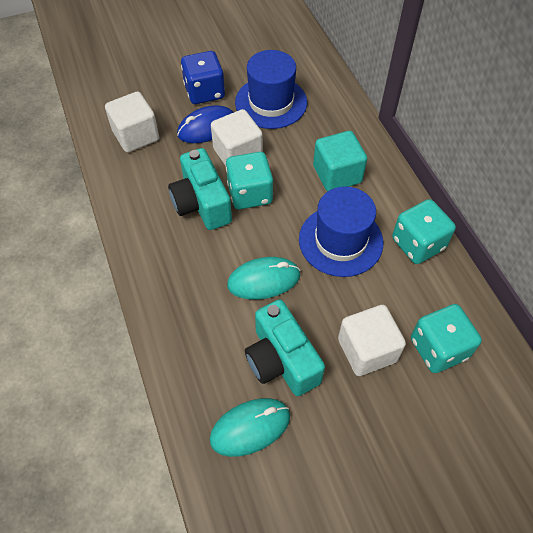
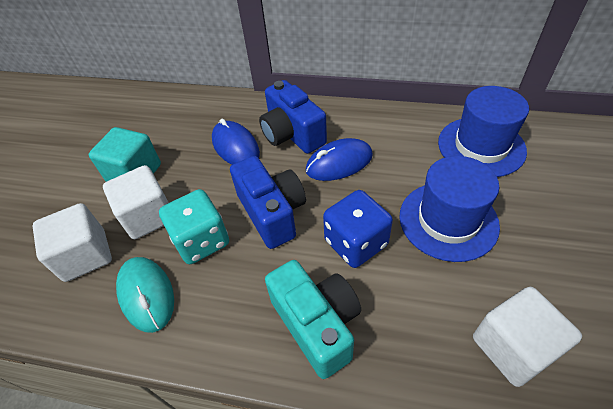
blue camera: none = 0 -> [230,156,306,249] [259,80,327,154] = 2
blue mouse: [177,105,234,143] = 1 -> [212,119,260,165] [306,138,373,181] = 2
turquoise camera: [168,148,232,230] [245,299,325,396] = 2 -> [265,260,361,379] = 1
turquoise dice: [226,152,273,209] [392,199,456,264] [411,304,482,373] = 3 -> [159,189,229,264] = 1
turquoise mouse: [210,398,290,457] [227,257,300,299] = 2 -> [116,257,174,333] = 1

